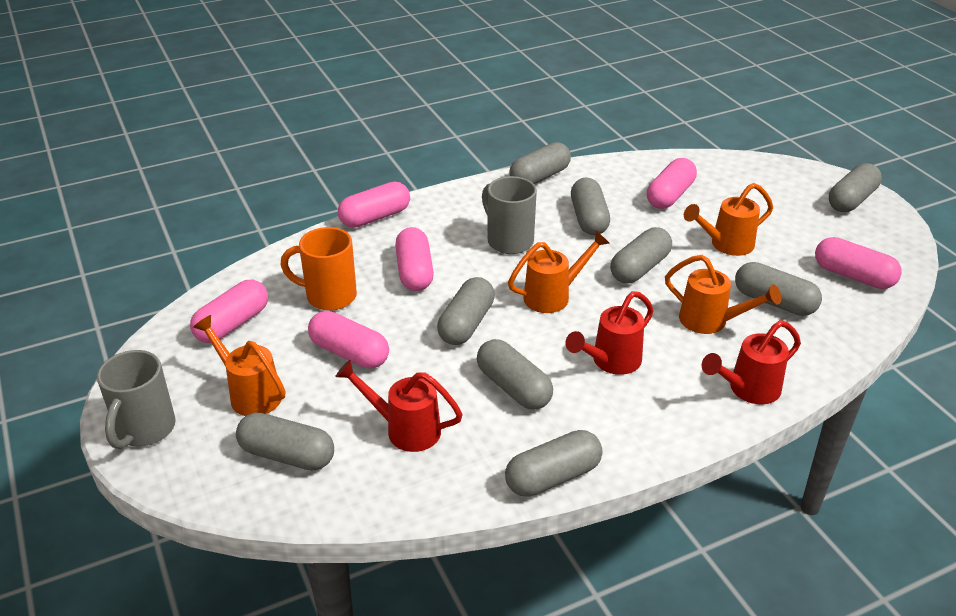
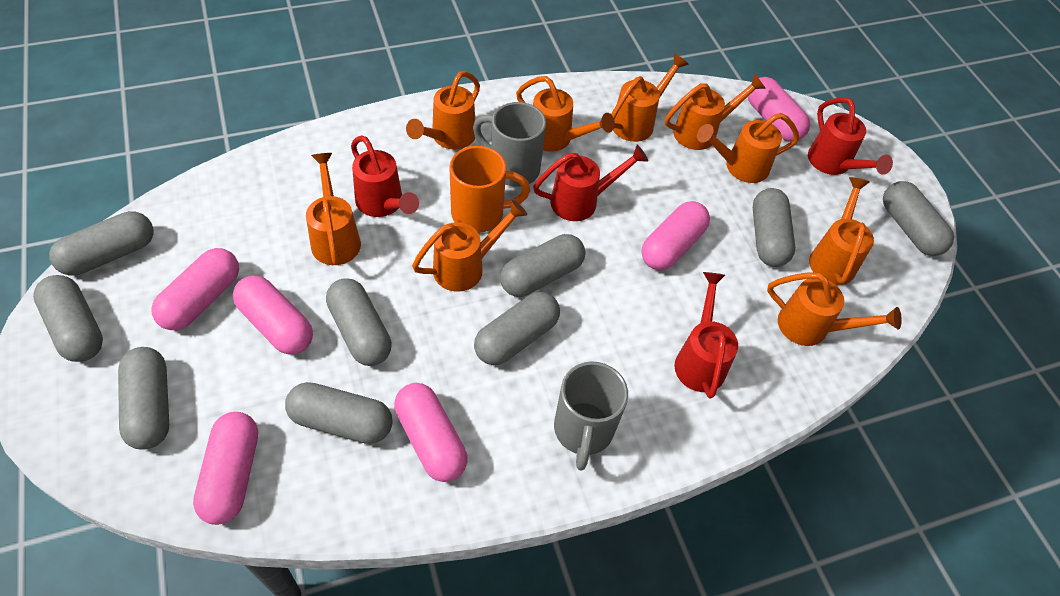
orange watering can: [193,315,285,416] [508,230,610,313] [665,255,781,334] [684,183,773,256] = 4 -> [306,153,361,265] [406,71,480,149] [412,200,527,292] [516,76,615,152] [611,53,689,142] [665,74,766,150] [697,113,799,183] [767,272,902,346] [809,177,874,285] = 9
red watering can: [335,360,463,452] [565,291,654,375] [702,320,801,405] = 3 -> [351,135,419,217] [533,145,648,221] [675,272,738,399] [808,97,893,175] = 4

